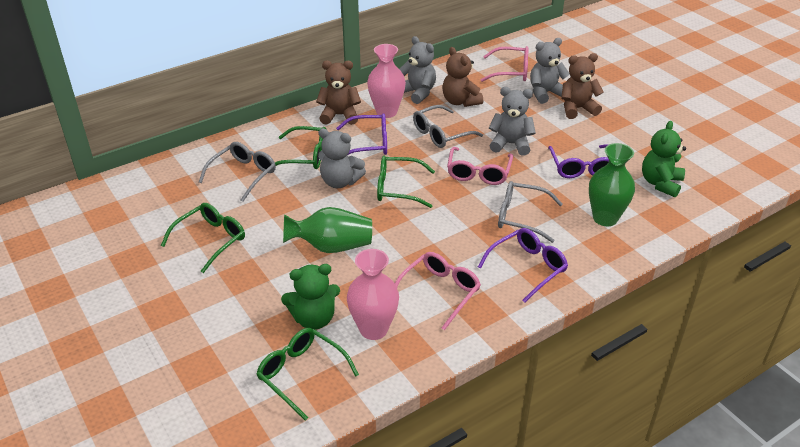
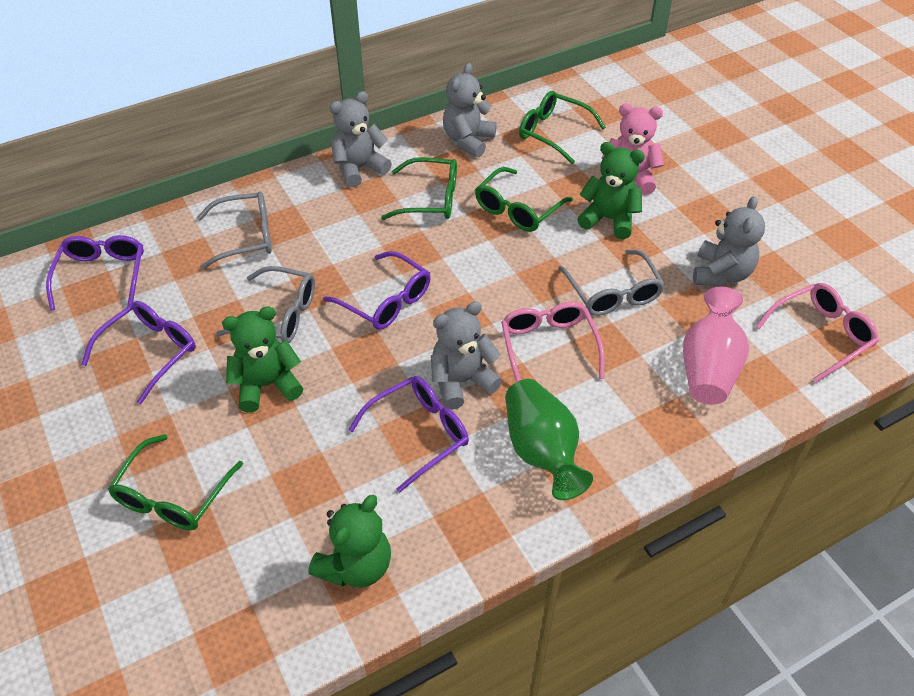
brown teddy bear: [316,61,361,125] [442,47,483,107] [561,53,604,119] = 3 -> none = 0
green teddy bear: [281,264,340,330] [642,121,686,197] = 2 -> [222,306,303,412] [308,495,391,588] [577,142,645,239] = 3
green vase: [283,207,372,253] [589,143,635,226] = 2 -> [505,379,593,500] = 1
pink glasses: [395,252,481,330] [447,147,513,185] [481,46,529,82] = 3 -> [501,302,605,382] [755,283,879,383] = 2
pink teddy bear: none = 0 -> [601,103,664,195] = 1
pink vase: [347,249,399,340] [367,44,406,118] = 2 -> [683,287,749,404] = 1
purple glasses: [336,113,387,155] [478,228,568,303] [548,144,609,178] = 3 -> [46,235,144,310] [81,301,196,404] [323,251,431,330] [348,376,469,493] = 4

